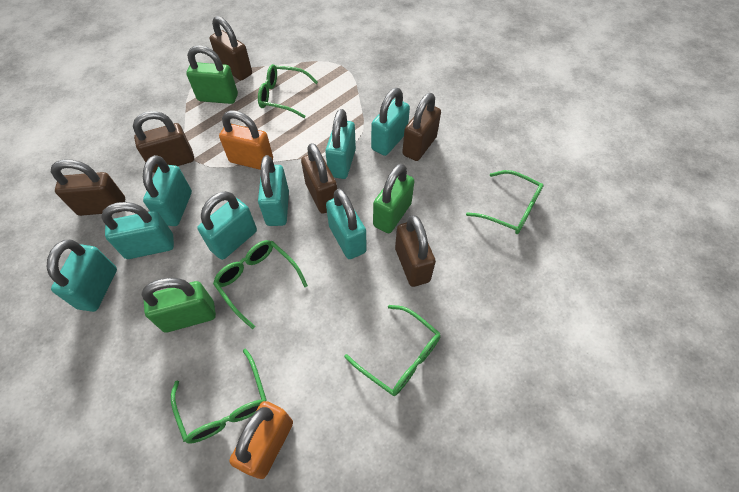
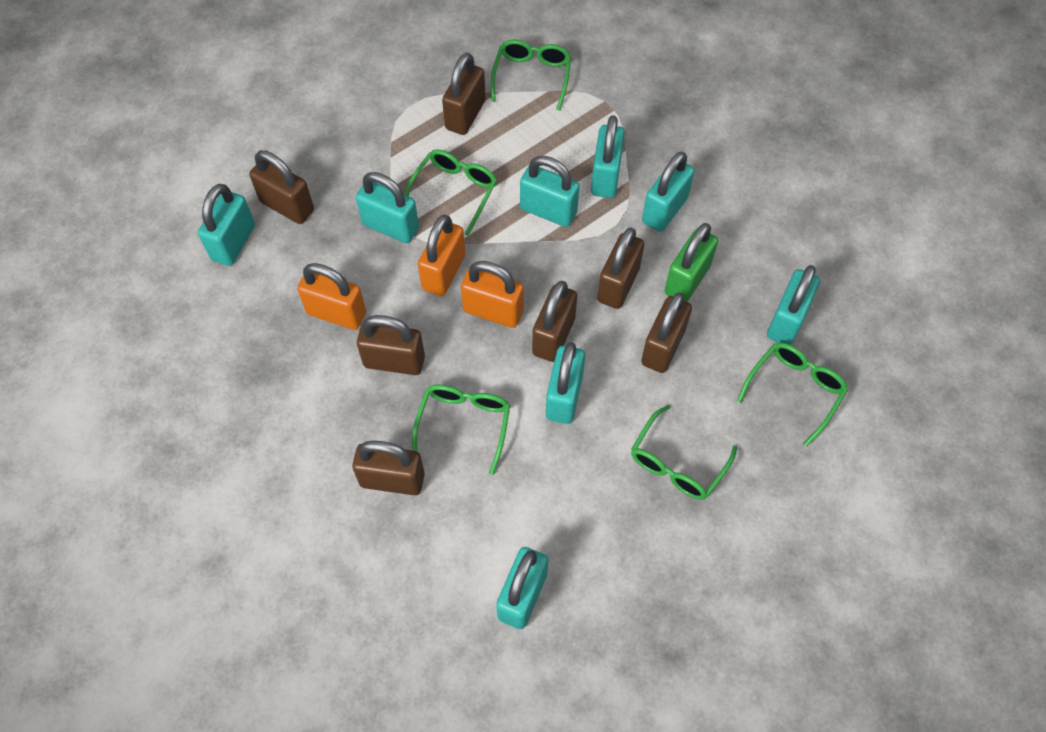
brown padlock: [51,159,125,216] [133,111,194,173] [210,16,252,80] [301,143,337,214] [395,215,436,287] [402,93,441,161] = 6 -> [249,150,314,224] [352,441,425,495] [357,315,425,375] [442,53,486,135] [532,281,577,362] [597,227,644,309] [641,292,692,373] = 7
green padlock: [142,278,216,333] [186,45,238,104] [373,164,414,233] = 3 -> [665,223,718,302] = 1
orange padlock: [219,110,273,170] [229,401,293,479] = 2 -> [297,263,366,330] [418,215,465,296] [461,261,524,328] = 3

